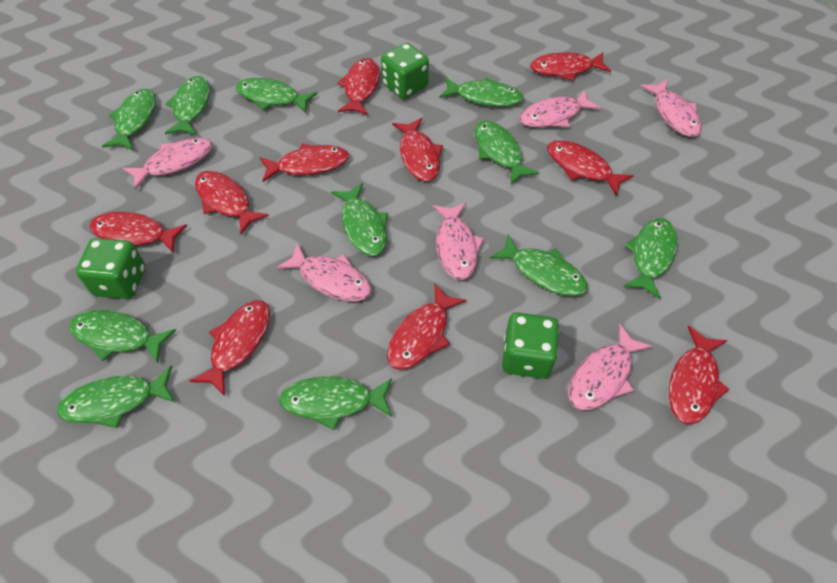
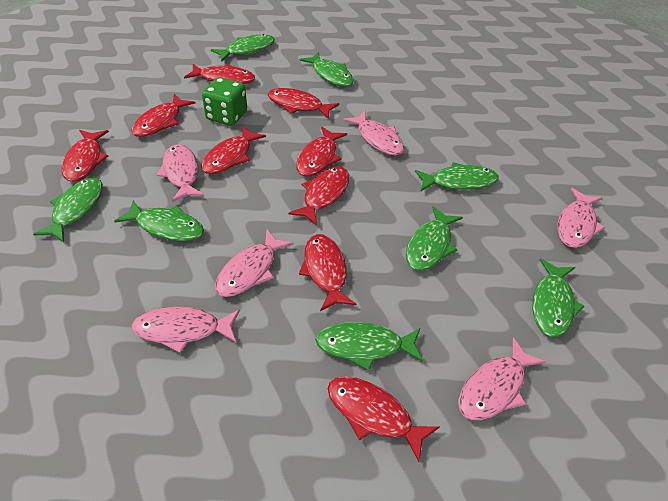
green dice: [76,238,145,299] [381,43,429,99] [502,312,559,379] = 3 -> [202,77,247,126] = 1
green fish: [57,366,175,428] [69,310,176,363] [102,89,156,150] [165,76,210,135] [236,78,318,113] [279,376,392,430] [331,183,388,256] [440,77,523,107] [475,120,539,185] [490,234,588,296] [624,218,677,299] = 11 -> [33,178,103,242] [114,201,204,241] [211,34,275,61] [299,52,354,87] [315,322,423,371] [406,206,463,271] [415,162,499,191] [532,259,584,337] = 8
red fish: [90,211,187,253] [190,300,270,396] [195,171,269,234] [259,143,349,182] [337,58,380,115] [387,284,466,370] [392,118,443,181] [530,52,611,81] [547,140,634,196] [669,326,730,424] = 10 -> [62,130,109,182] [131,94,195,137] [184,64,255,84] [201,126,266,174] [268,88,339,119] [288,166,349,226] [296,127,347,177] [299,234,356,311] [328,376,440,462] = 9

